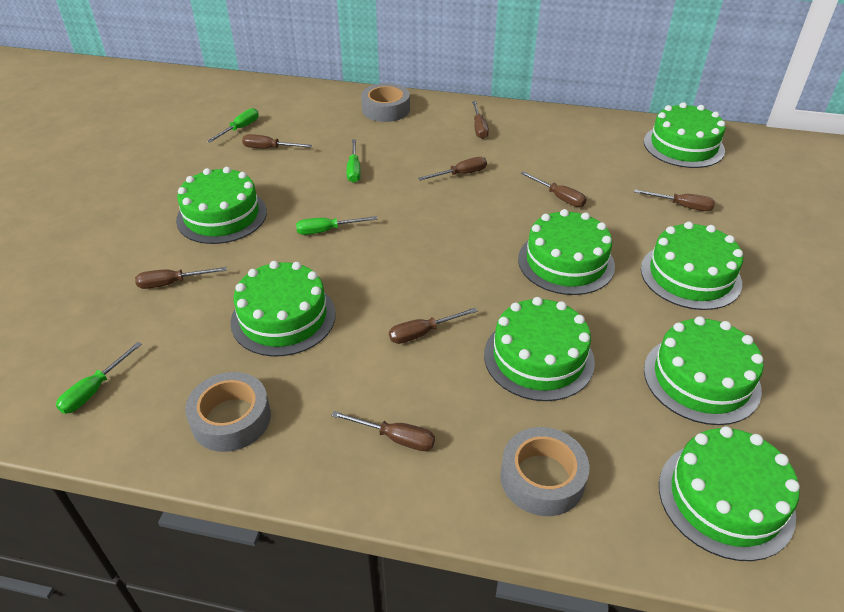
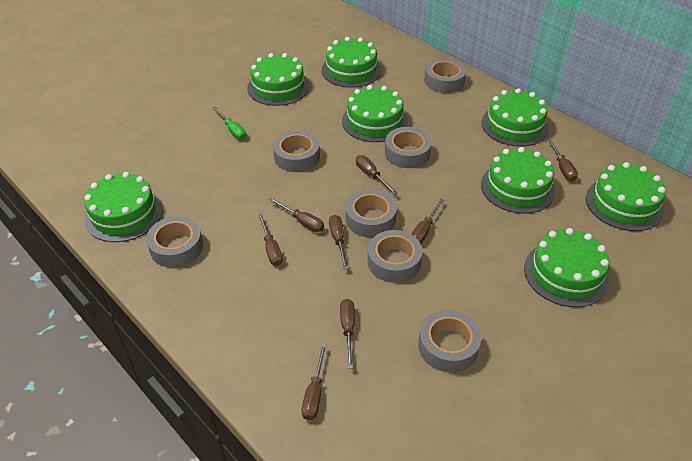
green screwdriver: [56,342,142,414] [207,108,259,142] [296,216,377,235] [347,139,361,183] = 4 -> [213,107,246,139] = 1
grey tape: [185,372,271,452] [361,83,410,122] [500,427,589,516] = 3 -> [146,216,203,267] [273,130,320,172] [345,189,397,237] [367,230,422,283] [385,127,432,168] [418,310,481,372] [424,58,466,93] = 7

